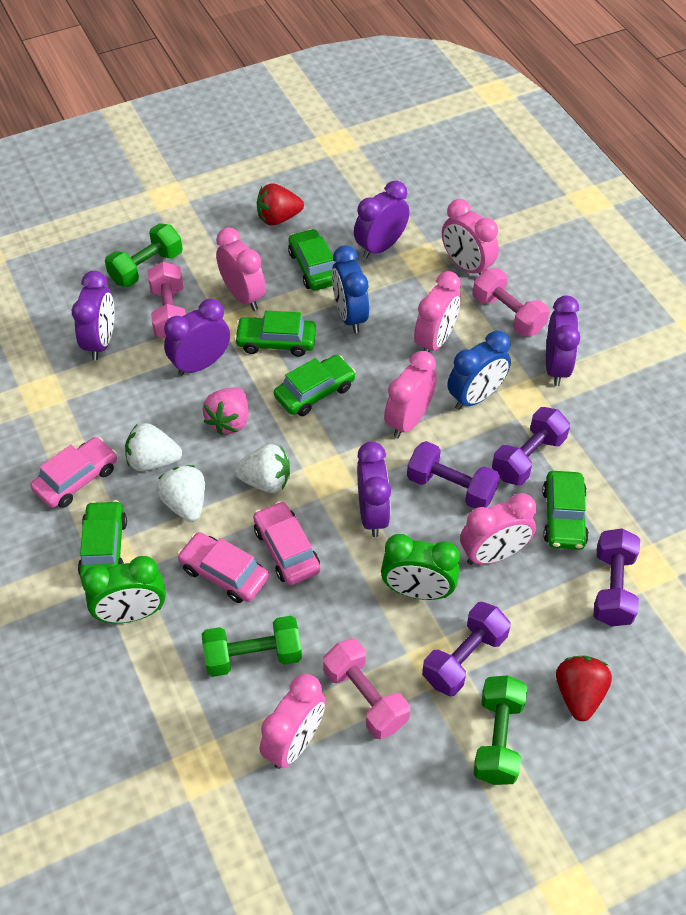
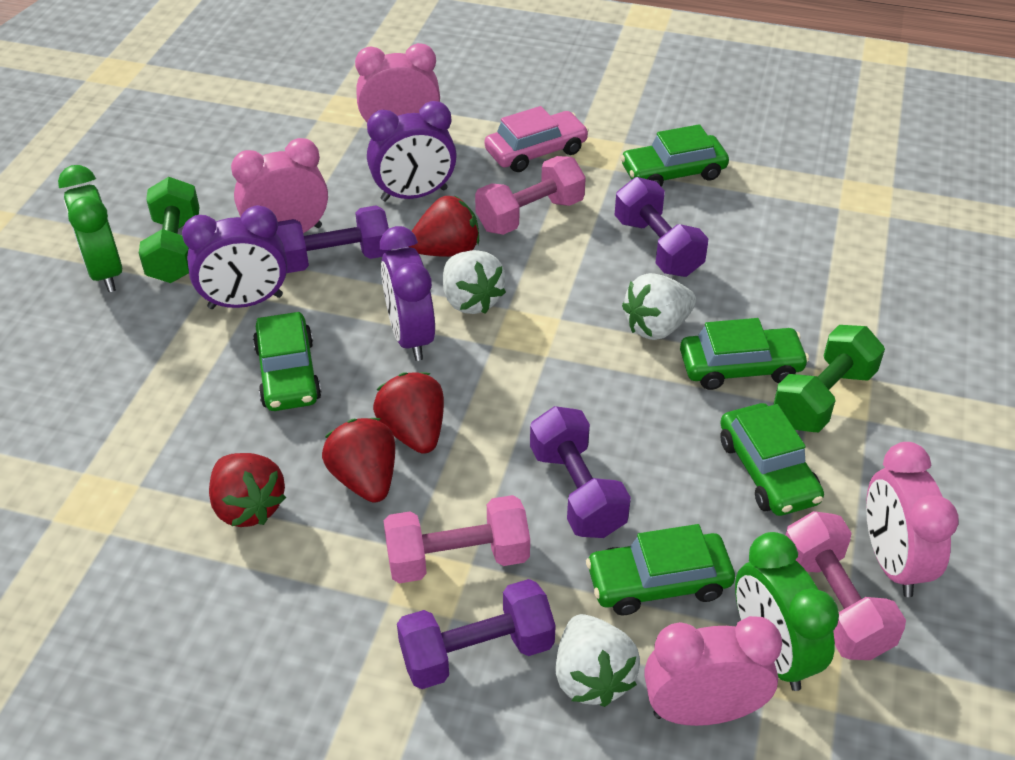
blue clock: [332,245,369,333] [447,331,511,410] = 2 -> none = 0
green dumbbell: [105,223,183,287] [202,616,302,677] [473,675,527,785] = 3 -> [139,177,199,283] [773,325,885,432] = 2
pink car: [31,437,117,508] [177,532,269,603] [253,501,321,585] = 3 -> [485,106,589,172] = 1
pink clock: [216,227,266,311] [260,674,326,769] [384,351,437,438] [414,271,461,352] [442,199,499,275] [460,493,536,565] = 6 -> [231,138,328,233] [355,43,440,122] [644,616,782,726] [866,442,959,597] = 4
pink strawberry: [202,387,249,435] = 1 -> none = 0
purple clock: [72,271,115,360] [164,299,230,376] [354,181,409,259] [357,441,391,537] [546,296,580,386] = 5 -> [182,205,287,309] [367,101,457,201] [380,226,435,361] = 3
red strawberry: [257,183,304,225] [556,656,612,721] = 2 -> [209,453,286,527] [322,418,395,503] [373,372,444,454] [409,196,479,257] = 4

